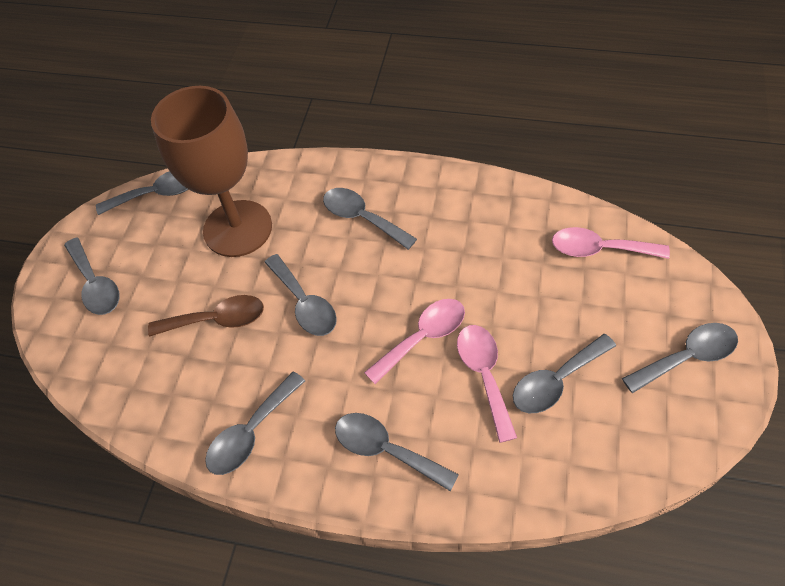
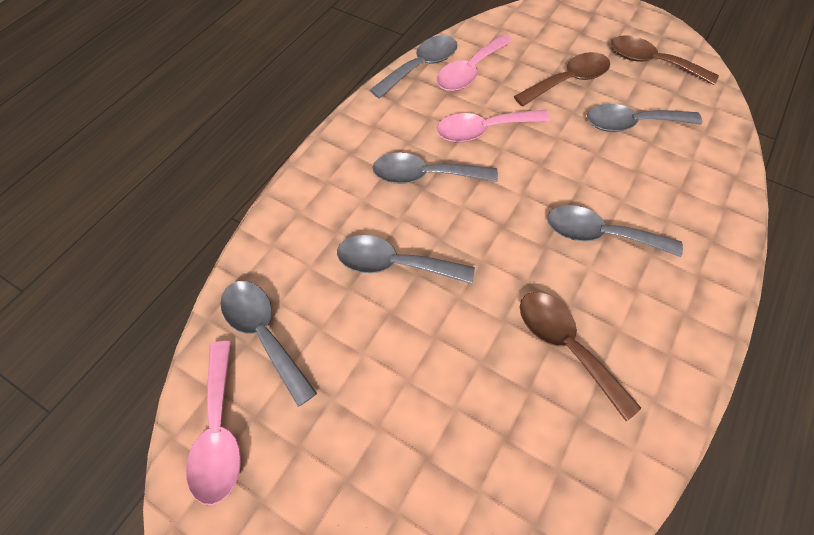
brown goblet: [151,86,272,257] = 1 -> none = 0
brown spoon: [148,295,264,337] = 1 -> [514,52,610,106] [520,292,641,421] [611,35,719,85] = 3
grey spoon: [64,237,120,315] [96,171,189,215] [205,372,305,475] [264,254,337,336] [323,188,417,250] [335,413,459,491] [513,334,616,413] [622,323,738,393] = 8 -> [220,281,317,407] [337,235,475,284] [370,35,457,99] [372,152,498,184] [547,205,683,257] [587,104,702,132] = 6

